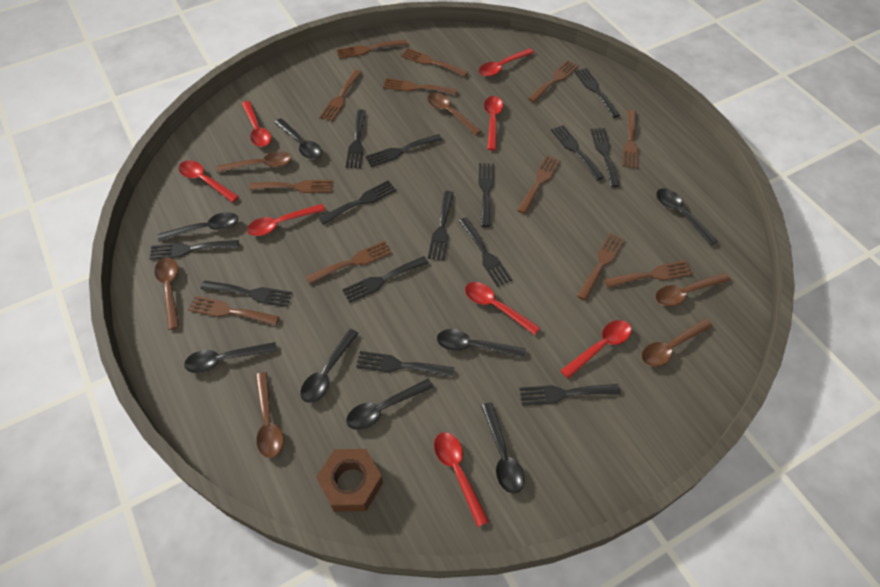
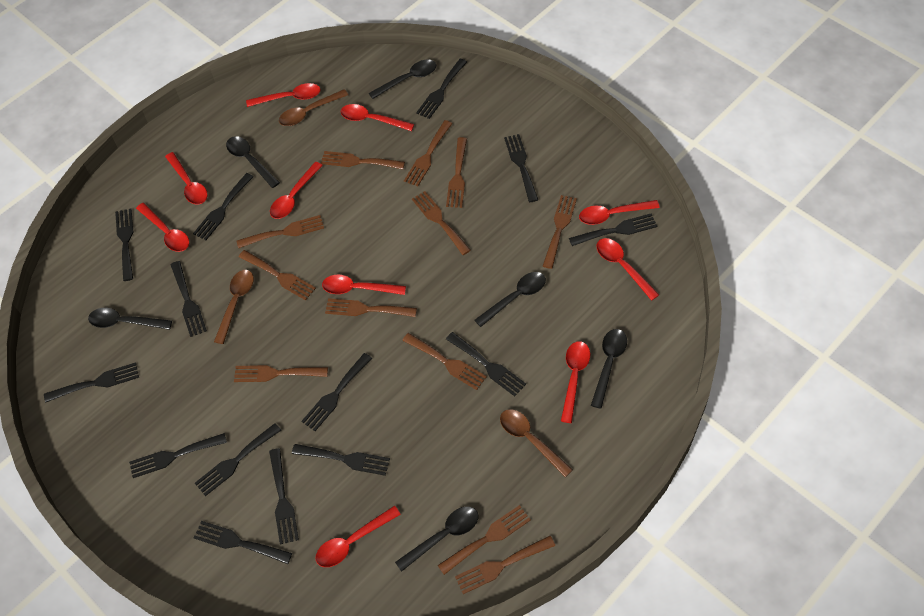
black spoon: [158,212,238,242] [184,342,277,373] [275,118,322,159] [300,329,358,403] [346,379,433,430] [437,329,526,358] [481,402,525,494] [656,188,717,246] = 8 -> [88,308,172,330] [226,136,280,188] [369,60,436,99] [395,507,478,572] [475,272,546,327] [591,329,627,409] = 6
brown nut: [316,449,383,512] = 1 -> none = 0
brown spoon: [154,257,179,330] [216,151,292,173] [256,372,283,458] [427,93,482,135] [641,319,712,367] [655,273,730,306] = 6 -> [214,270,254,344] [279,89,348,126] [500,409,573,477] = 3
red spoon: [179,160,239,202] [242,101,271,147] [247,204,325,236] [434,432,489,527] [465,282,540,335] [479,48,534,77] [484,96,503,150] [560,320,631,378] = 8 -> [136,203,189,252] [165,152,208,204] [246,83,321,107] [270,162,323,219] [316,506,401,567] [322,275,406,295] [341,104,414,131] [561,341,590,423] [579,200,660,225] [596,238,659,301] = 10

